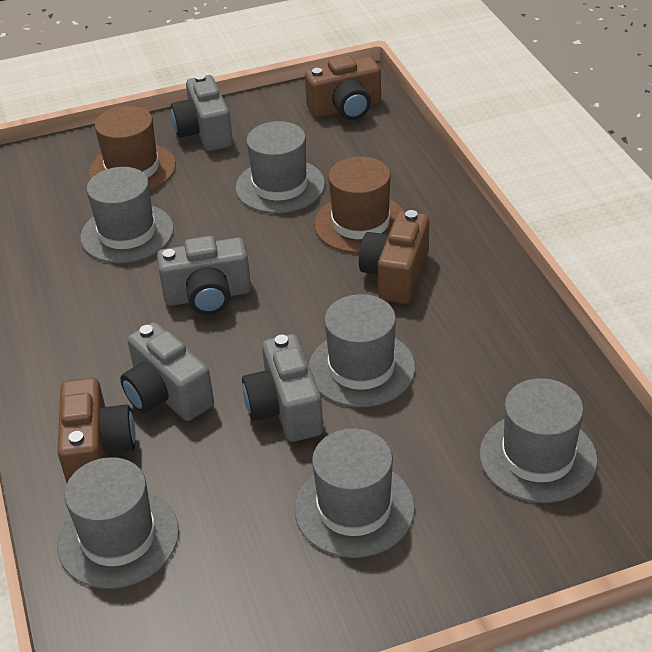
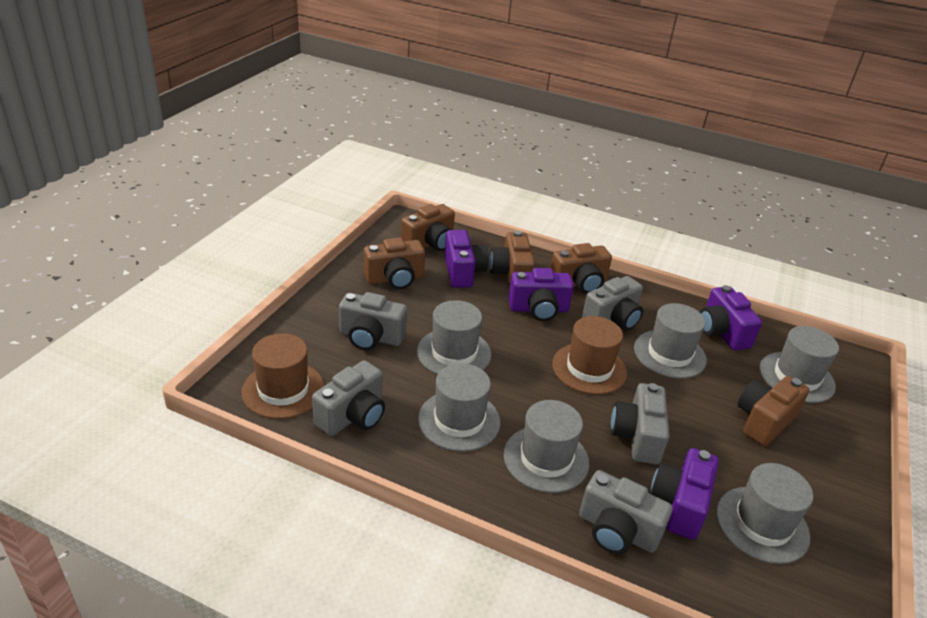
brown camera: [57,378,136,483] [305,55,381,120] [359,210,429,304] = 3 -> [364,237,425,289] [401,204,455,251] [489,230,535,286] [551,243,612,294] [737,376,810,446] = 5
grey camera: [120,322,214,421] [157,236,251,315] [171,74,233,151] [242,334,323,442] = 4 -> [312,360,385,436] [339,292,407,350] [579,470,673,554] [582,276,643,331] [611,383,669,465] = 5
purple camera: none = 0 -> [444,230,489,288] [508,268,574,321] [650,448,719,540] [700,285,762,350] = 4

